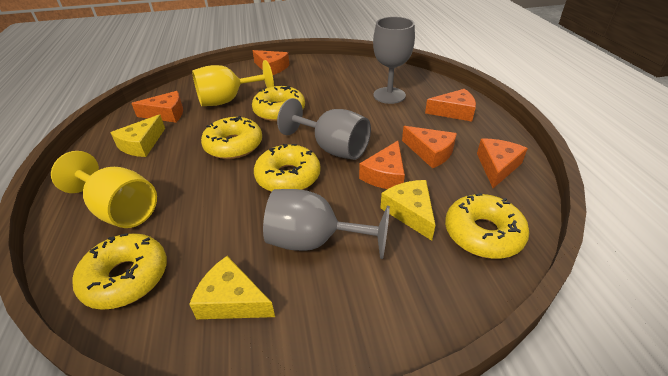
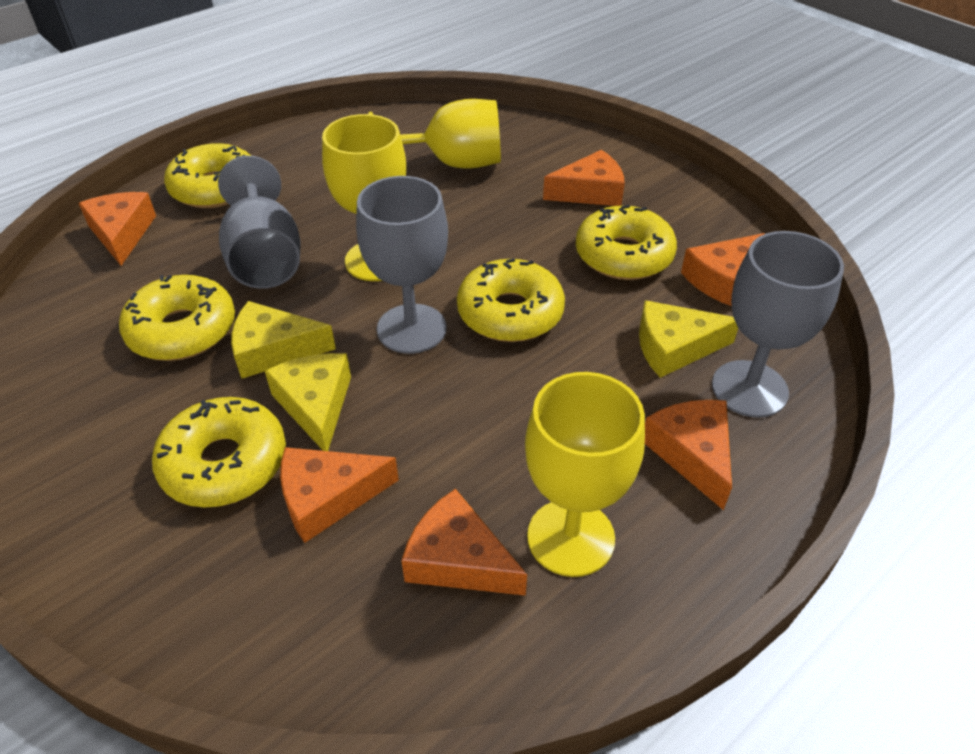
yellow goblet: [51,151,157,228] [192,60,274,106] = 2 -> [322,114,406,281] [368,99,501,168] [525,372,645,577] = 3

